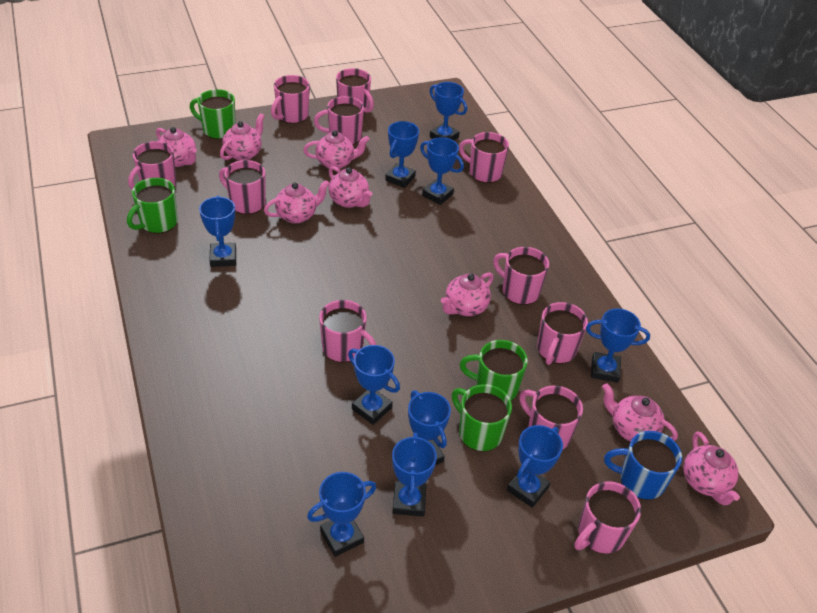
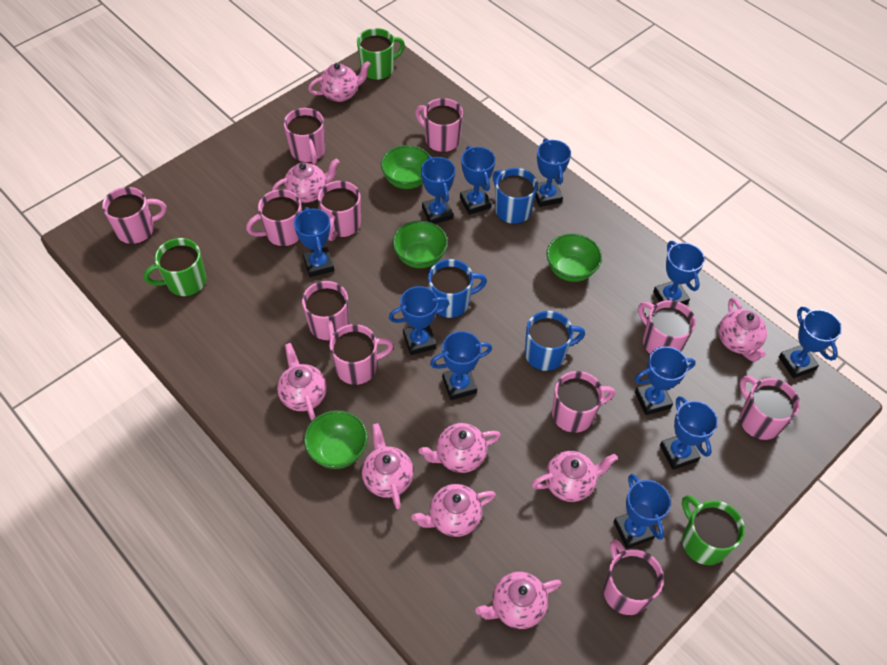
blue mug: [604,431,682,500] = 1 -> [428,259,487,318] [493,168,538,224] [525,311,585,371] = 3
blue trophy: [199,196,236,267] [307,472,376,557] [348,345,400,425] [385,121,419,188] [392,432,437,516] [408,390,451,465] [420,137,464,205] [430,82,467,141] [507,425,563,508] [586,308,650,383] = 10 -> [294,207,334,277] [389,286,450,355] [421,156,455,224] [430,331,492,400] [460,146,495,215] [535,138,571,207] [613,474,671,549] [635,346,696,415] [653,241,705,305] [660,396,718,470] [779,307,842,378] = 11
green bowl: none = 0 -> [304,410,368,469] [381,145,430,189] [393,221,448,268] [546,233,602,282] = 4
green mug: [127,178,178,234] [190,89,236,139] [452,384,512,452] [460,340,528,400] = 4 -> [143,238,206,297] [357,28,405,81] [682,495,745,565] = 3
pink teapot: [156,127,197,167] [220,113,265,161] [264,180,330,224] [303,130,369,169] [329,166,373,208] [441,272,494,316] [602,383,678,442] [683,431,740,505] = 8 -> [272,159,339,203] [277,343,327,421] [308,61,371,102] [362,423,414,509] [411,484,496,537] [418,423,501,473] [475,572,562,629] [532,451,618,502] [719,298,767,362] = 9

